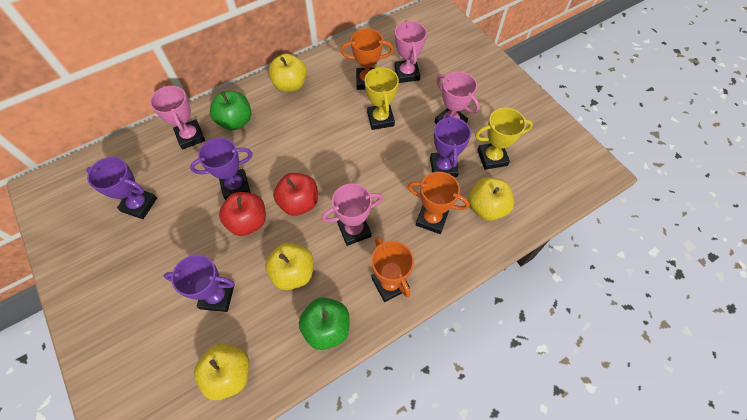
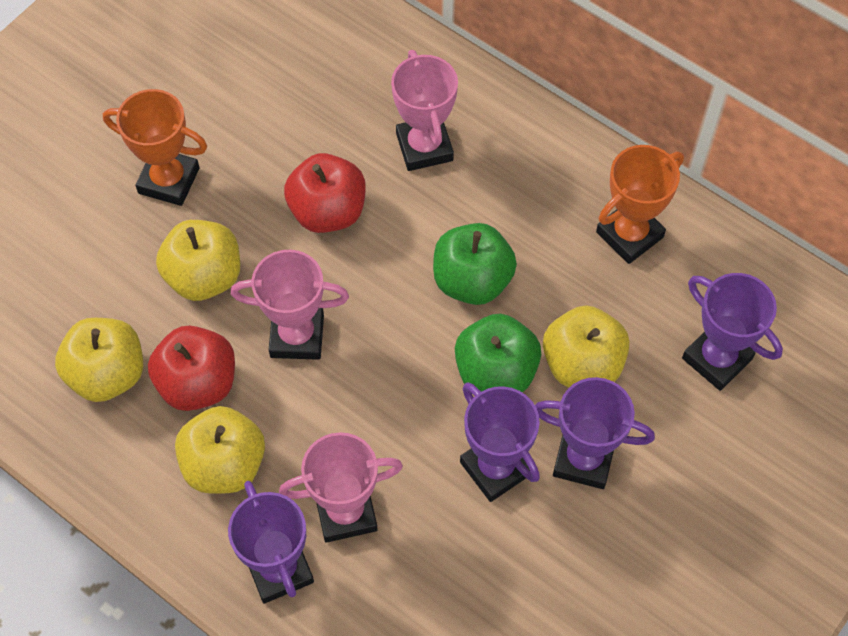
orange trophy: [340,29,394,90] [371,236,414,302] [408,172,469,234] = 3 -> [103,89,207,206] [596,145,684,264] = 2
pink trophy: [150,85,205,150] [322,183,383,246] [394,20,427,83] [434,72,480,124] = 4 -> [231,250,349,360] [279,432,403,543] [391,50,458,171] = 3
yellow trophy: [364,66,399,130] [475,108,533,170] = 2 -> none = 0

